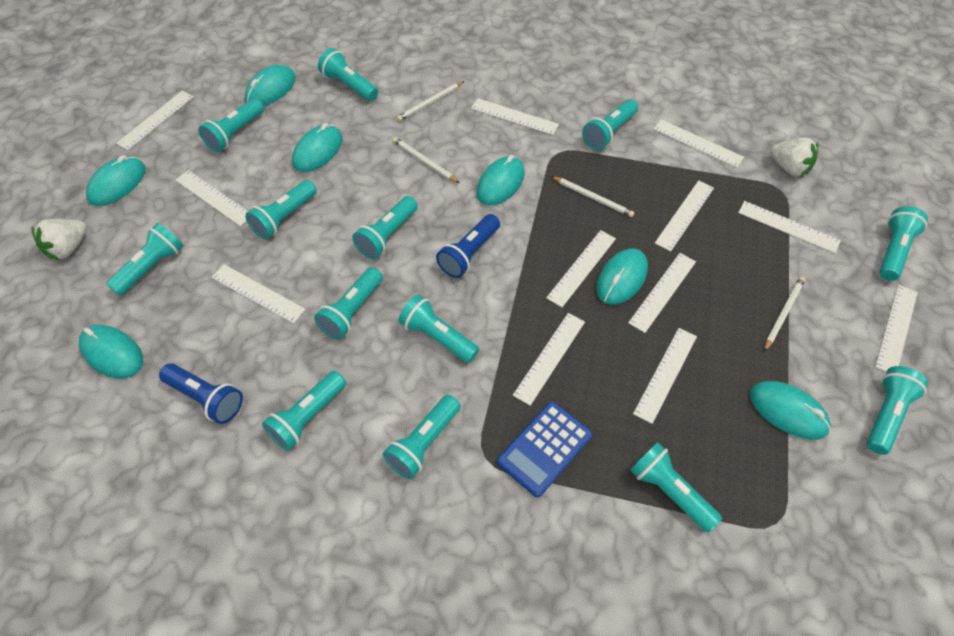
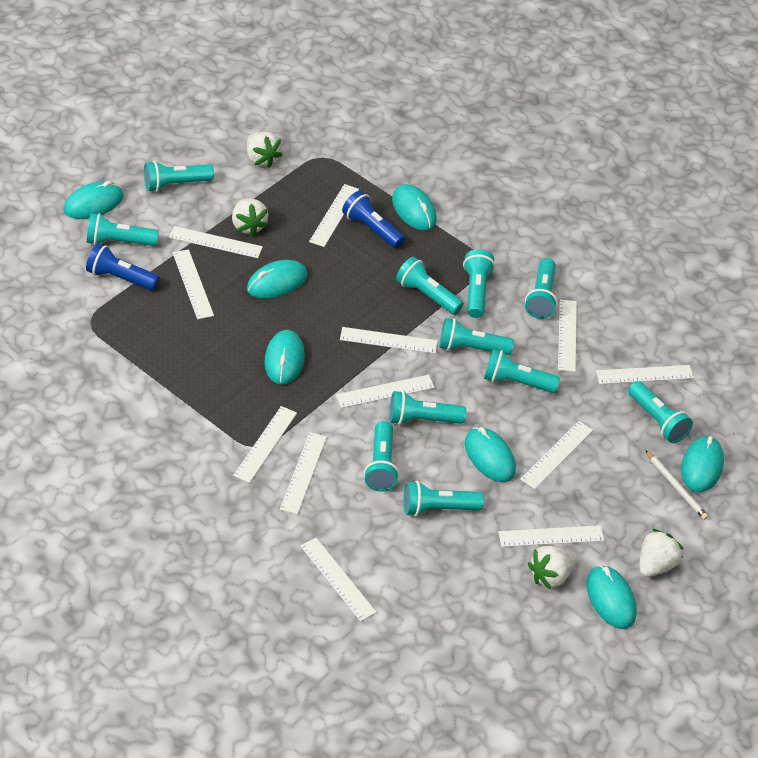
blue calculator: [497,401,592,497] = 1 -> none = 0
turquoise flashlight: [106,223,183,296] [198,98,264,152] [245,180,317,240] [262,371,346,451] [314,267,383,339] [318,48,378,101] [352,196,418,259] [383,395,461,479] [398,294,479,363] [582,99,638,150] [630,442,722,533] [867,366,928,455] [879,206,928,281] = 13 -> [87,213,159,246] [144,161,214,192] [364,421,399,492] [389,391,466,425] [396,256,464,315] [404,481,484,516] [439,318,514,355] [463,249,495,318] [484,349,560,393] [525,258,557,319] [628,381,693,443] = 11
white pencil: [393,137,459,183] [397,81,464,121] [551,176,635,217] [764,276,805,352] = 4 -> [645,450,708,520] = 1
white strawberry: [31,219,87,260] [770,138,818,177] = 2 -> [232,198,269,236] [247,132,282,168] [528,546,576,590] [639,529,683,577] = 4

